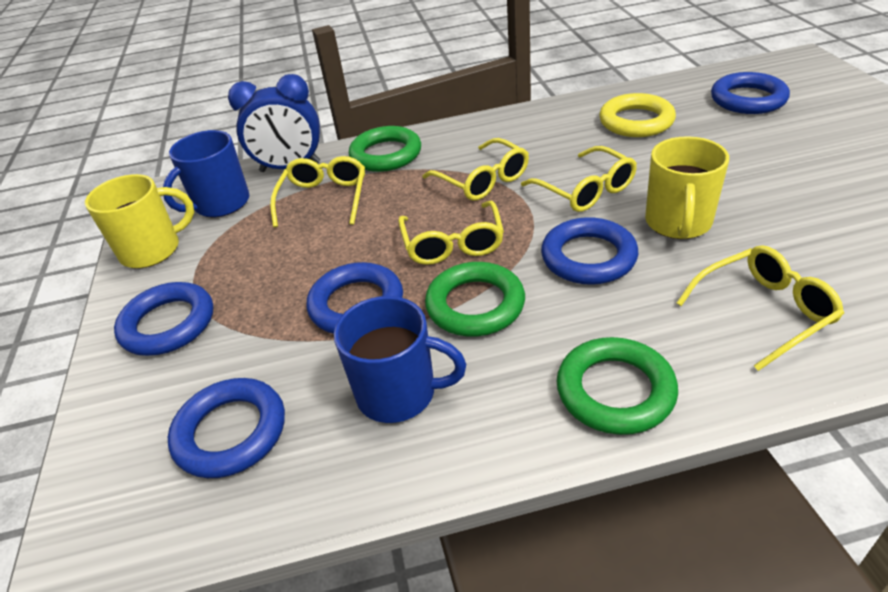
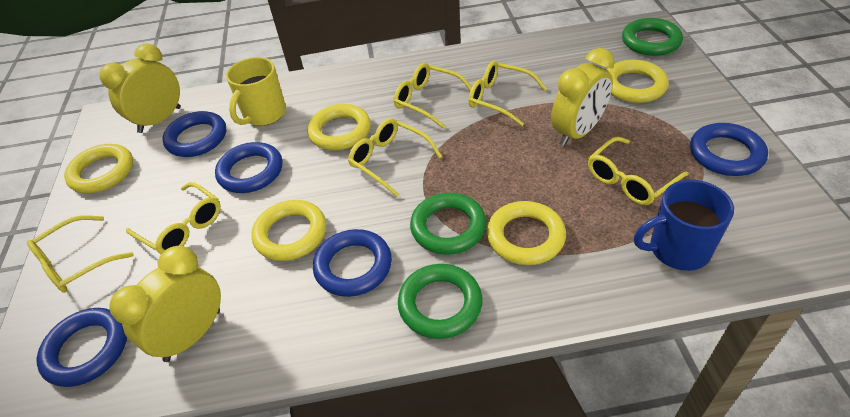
blue clock: [228,74,320,172] = 1 -> none = 0
blue mug: [163,130,249,218] [334,296,466,423] = 2 -> [634,180,734,271] = 1
yellow clock: none = 0 -> [99,44,181,133] [109,246,221,362] [551,48,615,146] = 3
yellow glasses: [270,156,365,227] [398,201,504,265] [423,138,529,201] [521,146,637,212] [677,245,844,371] = 5 -> [27,215,134,293] [126,182,221,254] [348,118,442,197] [394,63,472,129] [468,61,547,126] [588,137,689,205] = 6
yellow mug: [85,174,194,269] [645,136,729,239] = 2 -> [226,57,286,126] = 1
yellow ring: [599,93,676,137] = 1 -> [64,144,133,193] [251,200,326,261] [307,104,371,150] [487,201,566,265] [607,60,669,103] = 5

